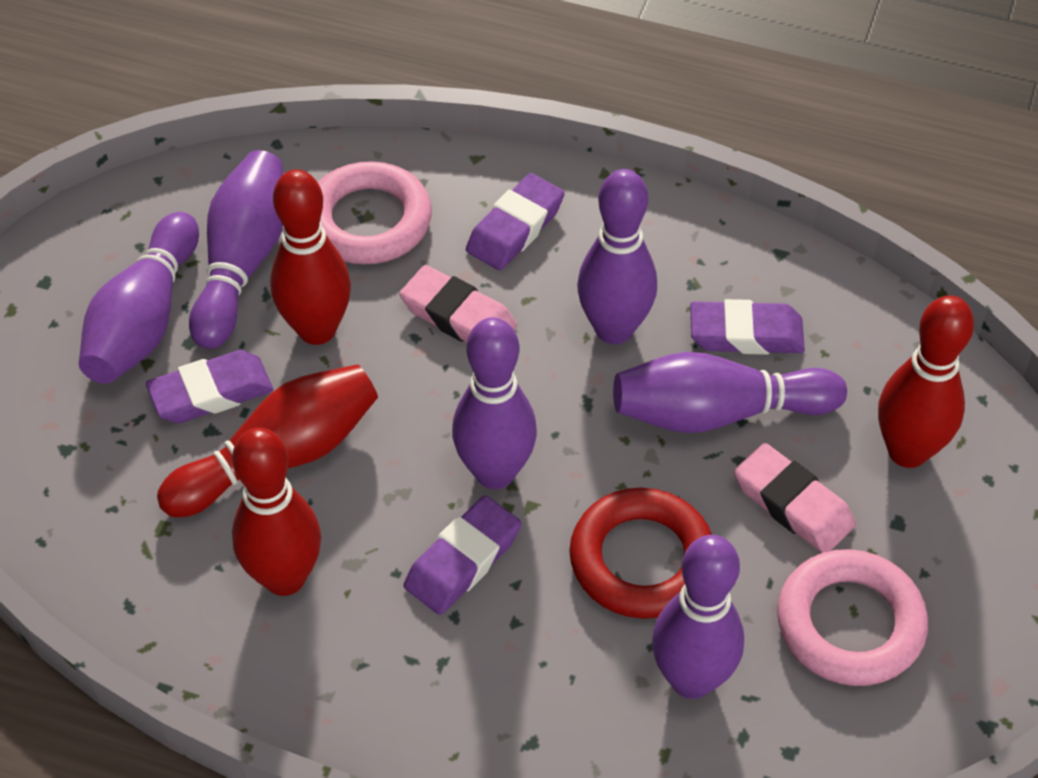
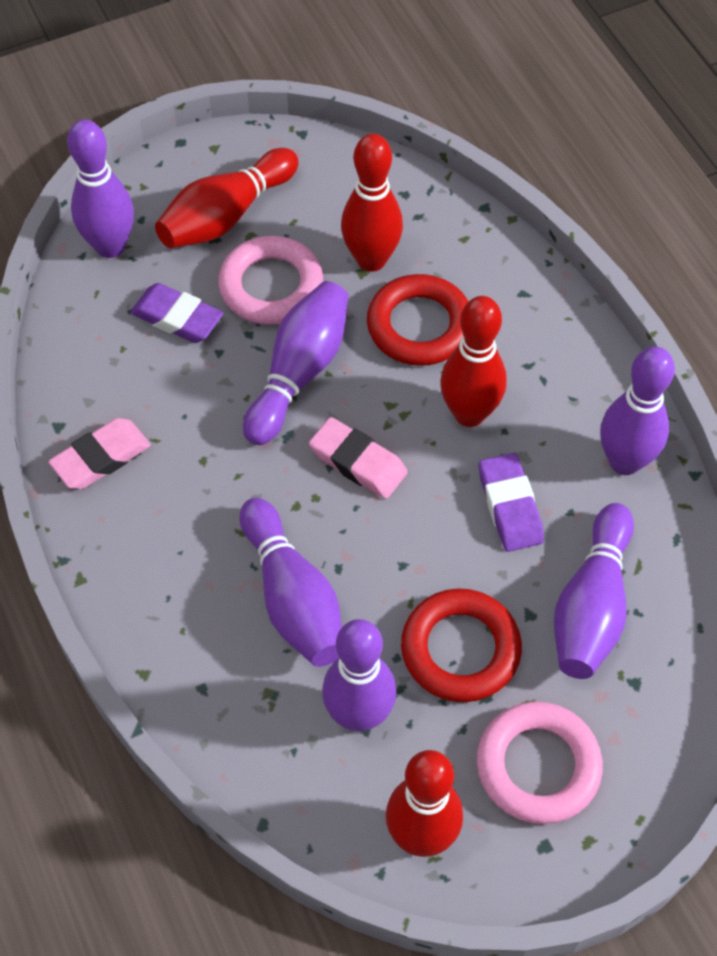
purple eraser: [146,350,273,423] [404,496,521,615] [466,173,565,270] [690,299,805,355] = 4 -> [130,283,223,343] [479,453,544,552] = 2
red ring: [569,488,712,619] = 1 -> [367,274,468,366] [401,588,522,702] = 2

